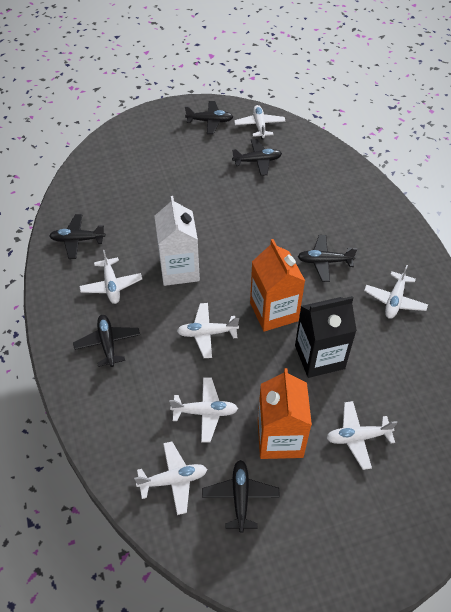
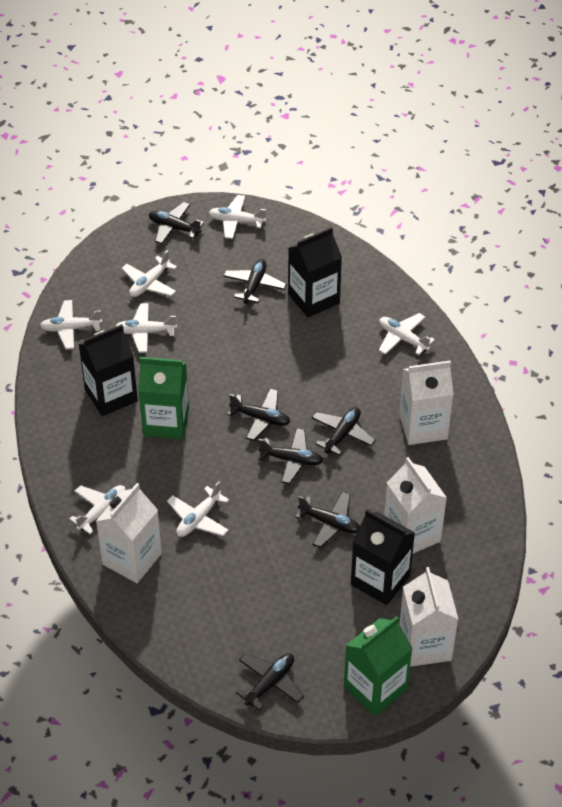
black carton: [295,296,357,378] = 1 -> [78,324,138,416] [288,227,342,318] [351,509,415,605] = 3
black plane: [49,214,106,259] [73,315,140,367] [185,101,233,134] [202,460,280,533] [232,139,282,176] [297,235,357,282] = 6 -> [149,202,204,244] [223,259,287,304] [227,388,290,441] [236,653,304,711] [258,428,323,484] [295,492,360,548] [312,407,376,456] = 7
green carton: none = 0 -> [138,357,189,439] [344,616,412,716] = 2
orange carton: [250,239,305,332] [258,368,312,459] = 2 -> none = 0
white carton: [154,196,200,286] = 1 -> [96,483,162,583] [384,457,447,553] [399,361,454,445] [399,567,458,667] = 4

